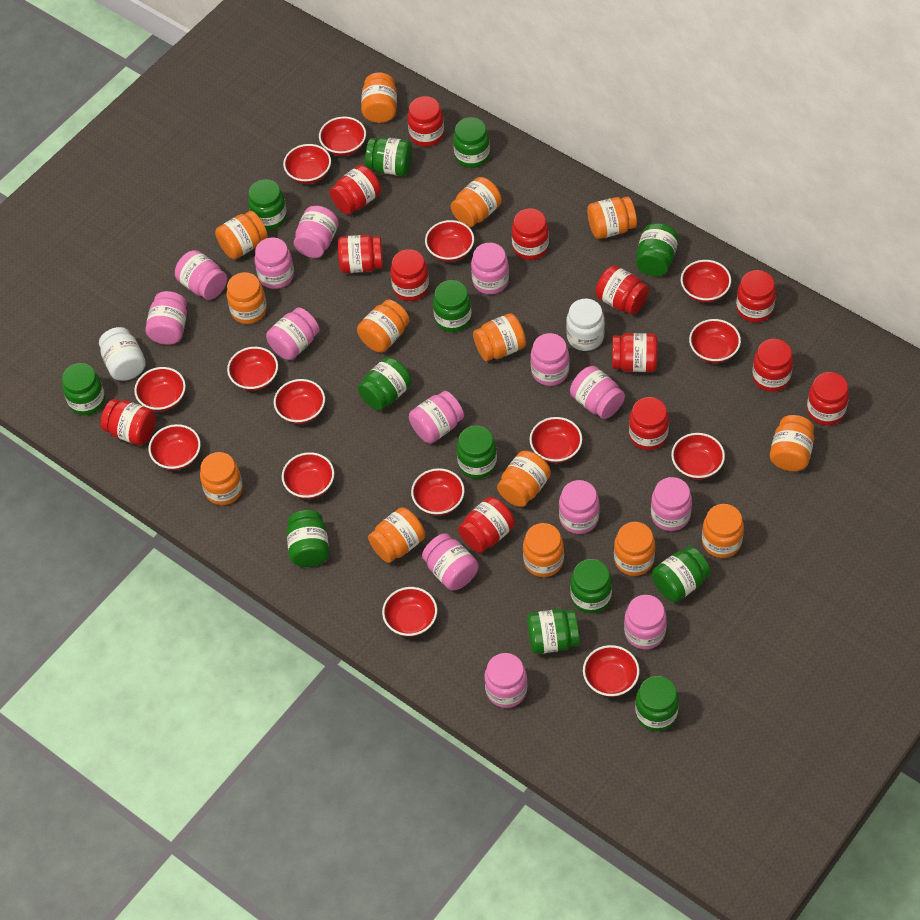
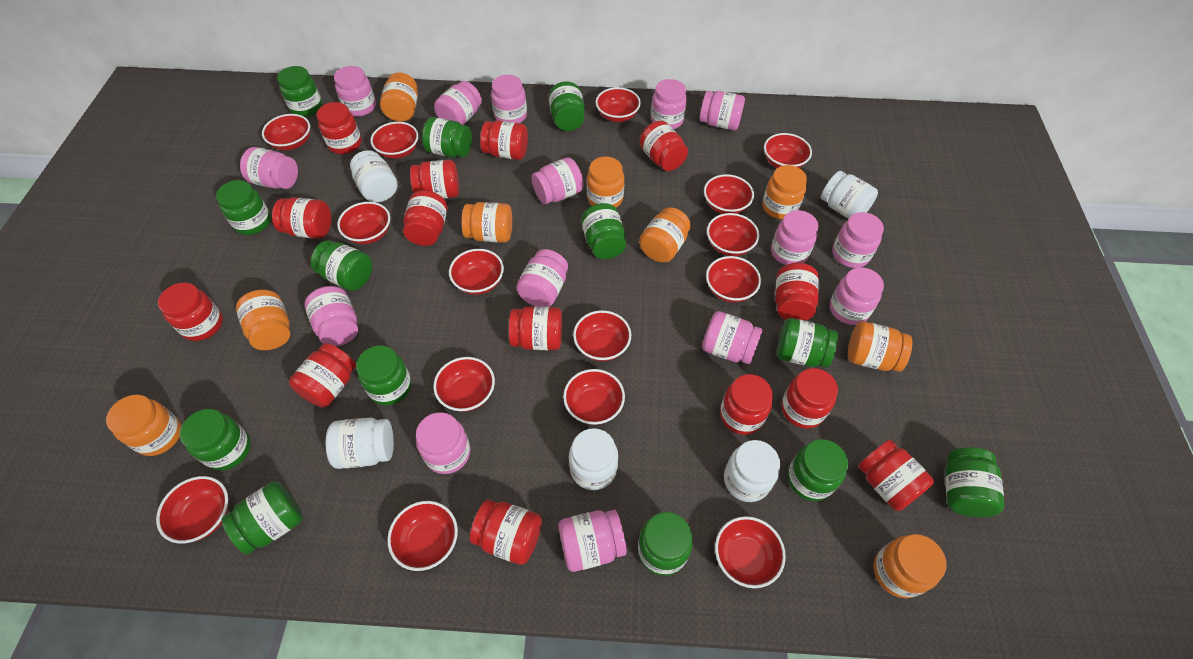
orange jar: [200,452,243,505] [215,211,268,259] [226,272,267,324] [357,300,410,352] [361,73,397,123] [368,507,425,563] [451,177,502,227] [473,313,526,361] [497,451,551,507] [523,523,564,577] [587,196,637,239] [614,522,655,576] [702,504,744,558] [770,415,814,471] = 14 -> [106,395,181,456] [236,290,290,350] [380,73,418,122] [461,202,512,243] [587,157,624,208] [639,207,691,263] [762,165,807,219] [848,321,912,372] [873,534,947,598] = 9
pink jar: [145,291,187,345] [175,250,227,300] [254,237,294,289] [266,308,320,360] [294,206,339,258] [409,391,464,443] [422,534,479,590] [471,243,509,294] [484,653,527,708] [530,333,569,386] [559,480,599,534] [570,366,625,419] [624,595,667,649] [651,477,692,531] = 14 -> [240,147,298,189] [304,286,358,346] [334,66,376,117] [416,412,470,474] [434,81,482,125] [491,75,527,123] [516,249,568,307] [531,157,584,204] [558,510,627,572] [651,79,687,129] [699,91,745,130] [702,311,763,364] [771,210,819,265] [830,267,884,325] [833,212,884,268] = 15
red jar: [101,399,156,445] [330,165,381,214] [338,235,383,273] [390,249,429,301] [408,96,444,147] [458,497,515,553] [512,209,549,260] [595,265,649,315] [612,333,657,372] [629,397,669,450] [736,270,776,322] [752,339,793,392] [807,372,849,425] = 13 -> [158,283,223,341] [272,197,331,239] [289,343,356,408] [317,102,362,154] [403,190,448,246] [410,160,459,199] [470,499,542,565] [480,121,528,160] [509,306,562,350] [640,121,688,171] [720,374,773,435] [775,263,819,321] [781,368,838,429] [858,440,934,511] = 14
white jar: [99,327,146,381] [566,299,605,351] = 2 -> [326,418,394,469] [350,150,398,202] [569,428,618,490] [724,440,780,502] [821,171,878,219] = 5

